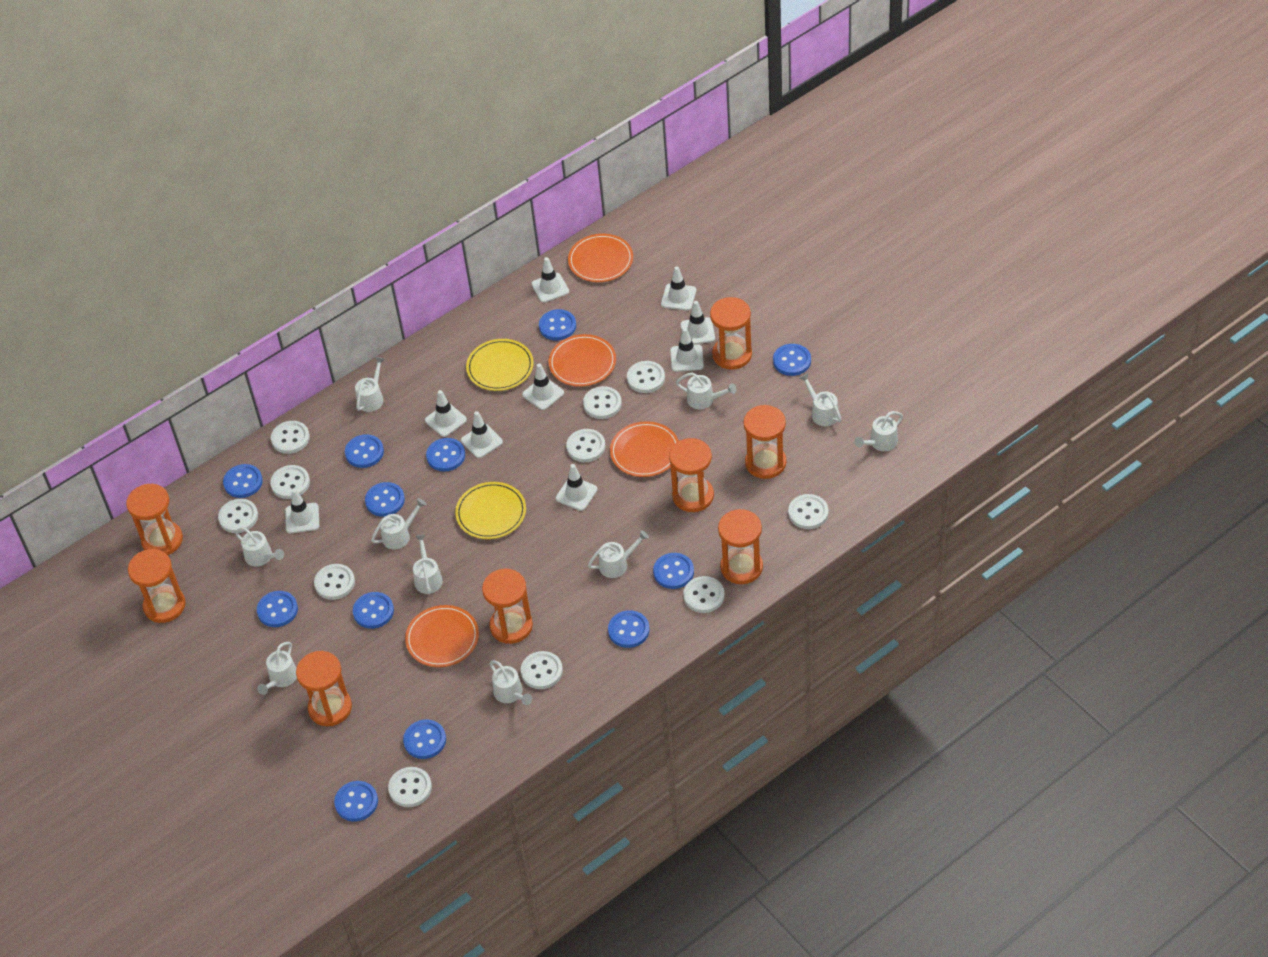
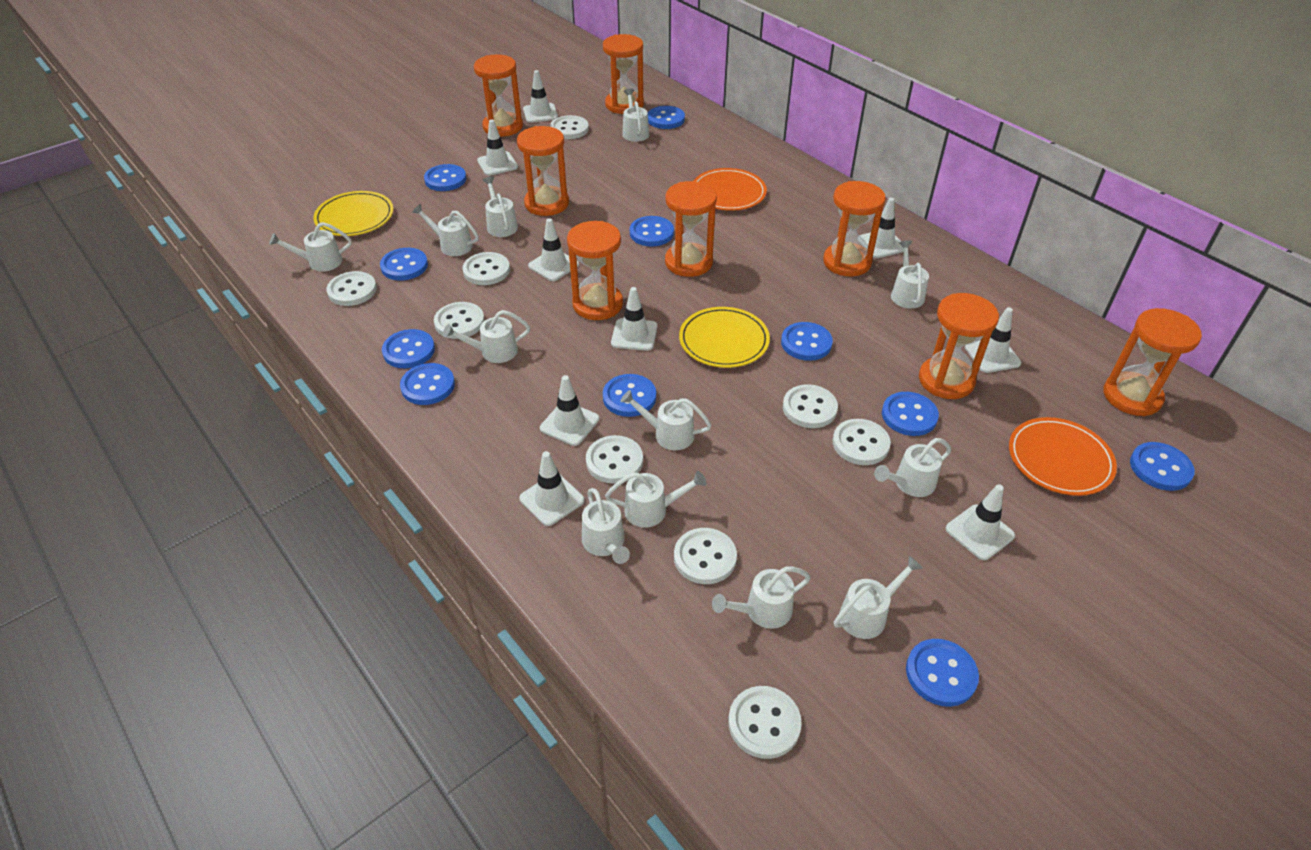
blue button: [223,464,263,498] [257,591,298,627] [334,781,378,822] [345,434,384,468] [353,592,394,629] [365,482,405,517] [403,720,446,759] [426,438,465,472] [539,309,576,340] [608,610,650,648] [653,553,694,589] [773,344,811,376] = 12 -> [380,248,428,281] [382,329,435,368] [400,363,455,405] [424,164,466,191] [603,374,656,417] [630,216,674,247] [648,106,685,129] [781,322,833,361] [882,392,939,436] [906,639,979,707] [1130,442,1195,491] = 11
orange plate: [405,605,479,667] [549,334,616,387] [568,234,633,282] [610,421,679,477] = 4 -> [694,168,767,211] [1009,417,1117,496] = 2
white button: [218,499,258,533] [270,465,310,499] [271,421,310,454] [314,564,355,600] [388,767,432,807] [521,651,563,689] [566,429,605,462] [583,386,622,419] [627,361,665,393] [683,576,725,613] [788,494,828,529] = 11 -> [327,271,377,306] [434,302,485,339] [463,252,510,285] [550,115,589,139] [586,435,643,484] [674,528,737,584] [728,686,802,759] [783,385,838,428] [832,419,891,465] = 9
white watering can: [235,528,284,566] [257,642,297,695] [355,357,385,412] [371,498,426,550] [413,534,443,594] [489,661,532,705] [588,530,649,578] [676,372,736,409] [800,373,842,426] [855,411,903,451] = 10 -> [269,222,352,272] [412,204,479,256] [443,310,530,363] [483,176,518,237] [582,488,630,564] [605,471,706,528] [620,390,712,450] [622,88,649,142] [712,566,811,629] [834,556,923,639] [874,438,951,497] [891,241,929,309] = 12

